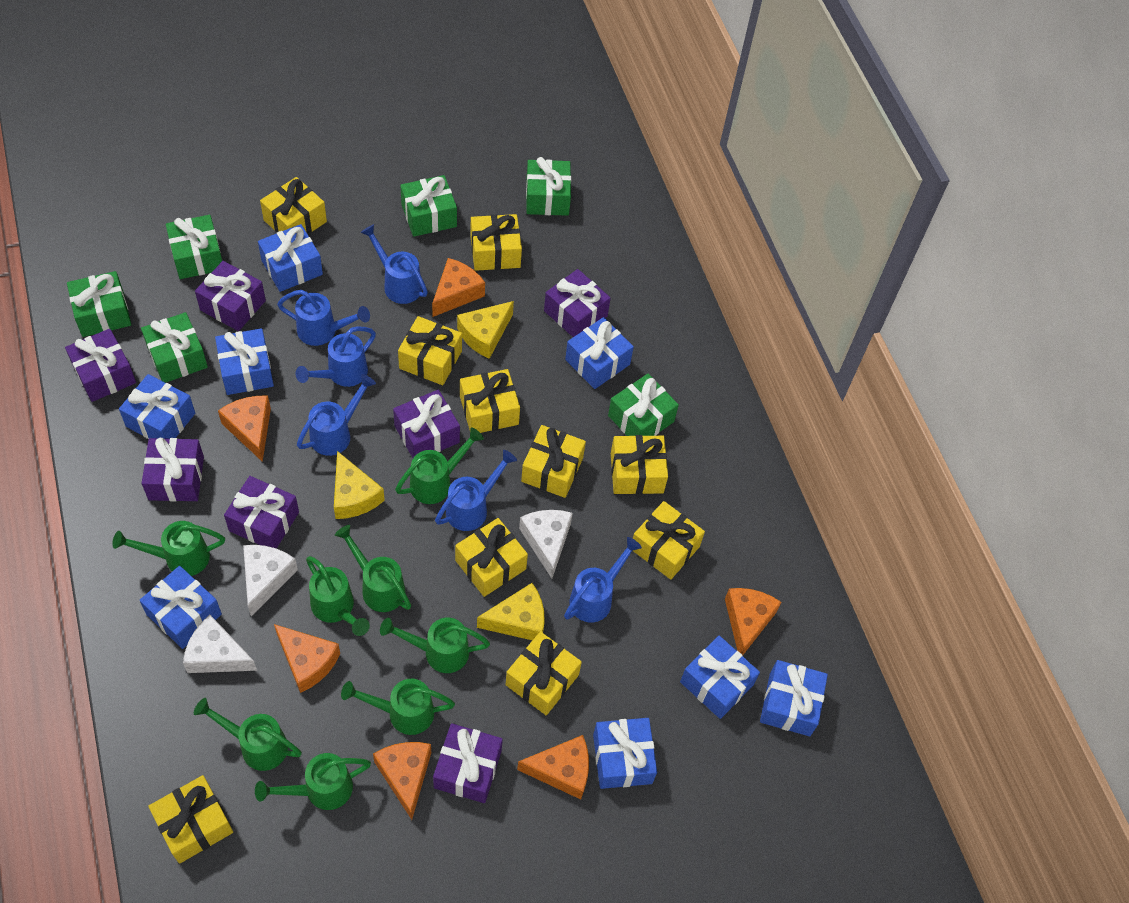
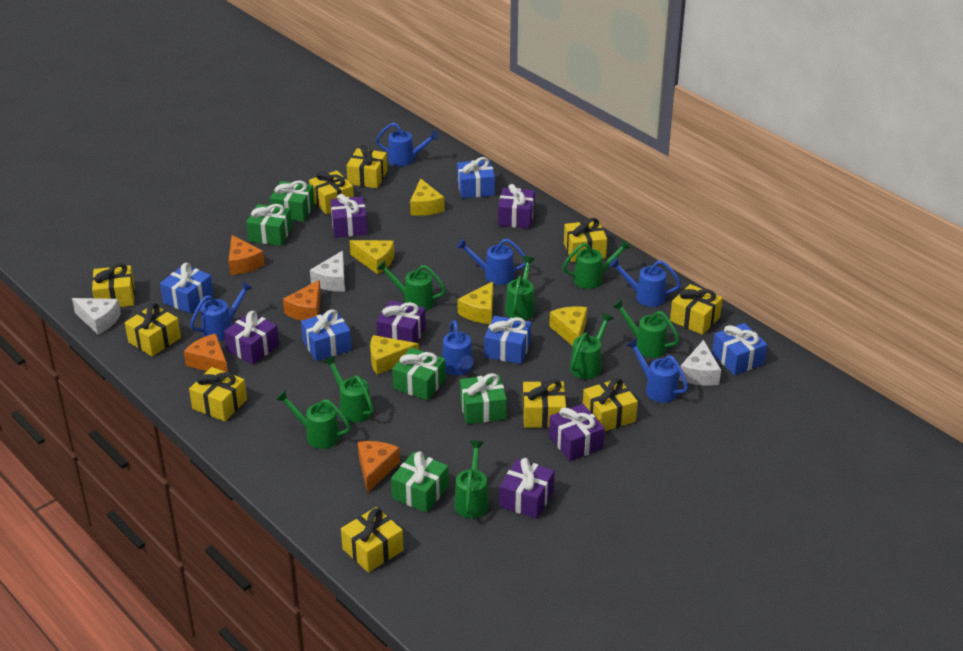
blue gift: [119,374,195,439] [139,566,222,649] [215,328,274,395] [258,224,323,292] [565,317,634,389] [593,718,657,789] [680,635,760,719] [760,660,828,736] = 8 -> [160,263,214,314] [301,309,352,361] [457,157,495,198] [484,316,531,364] [712,323,767,375] = 5
green gift: [67,271,131,337] [141,312,208,383] [166,215,222,279] [400,175,457,237] [526,157,571,216] [608,374,679,436] = 6 -> [246,204,292,246] [270,180,314,222] [391,451,449,513] [392,348,446,401] [460,373,507,424] = 5
orange cheese: [218,396,271,462] [274,624,340,693] [373,742,431,820] [432,258,485,317] [517,735,589,799] [725,588,782,655] = 6 -> [184,334,228,372] [229,235,265,275] [283,280,321,321] [358,441,400,493] = 4
purple gift: [65,329,136,402] [142,438,204,502] [195,261,266,331] [224,476,299,548] [393,390,460,458] [433,723,503,803] [544,269,611,337] = 7 -> [224,311,279,365] [330,194,367,238] [376,300,426,343] [498,184,535,228] [500,458,554,519] [549,404,605,461] = 6
yellow cheese: [334,451,385,519] [457,301,514,359] [477,583,545,641] = 3 -> [350,240,394,274] [370,335,419,375] [410,178,445,216] [458,281,493,324] [549,306,587,346] = 5

